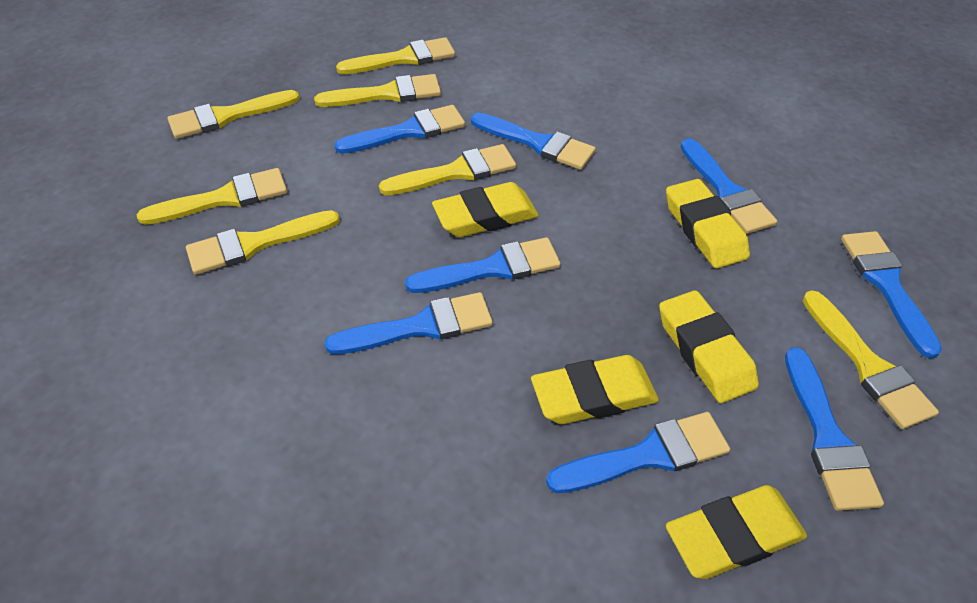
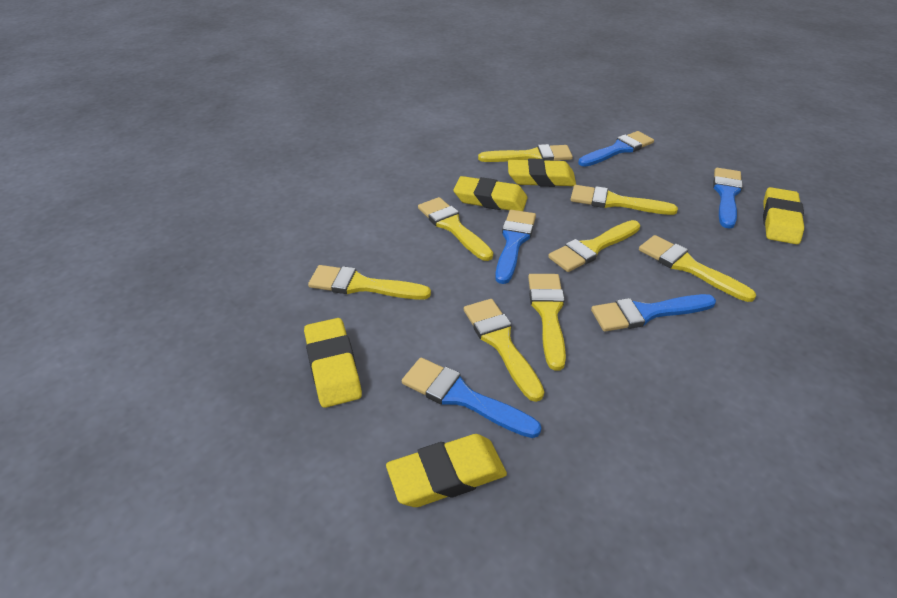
blue brush: [324,292,493,354] [334,105,465,154] [405,237,561,293] [471,113,596,170] [546,412,730,493] [681,138,777,234] [785,347,884,511] [841,231,942,358] = 8 -> [402,358,542,438] [495,210,536,284] [578,131,654,167] [591,294,716,332] [713,168,743,229] = 5
yellow brush: [137,168,287,225] [168,90,300,139] [186,210,340,275] [314,74,441,107] [336,37,455,74] [379,144,516,195] [802,290,939,429] = 7 -> [308,265,431,300] [418,197,493,261] [464,299,544,402] [478,144,573,162] [528,274,566,371] [548,220,640,272] [570,185,678,215] [639,235,756,302] = 8

